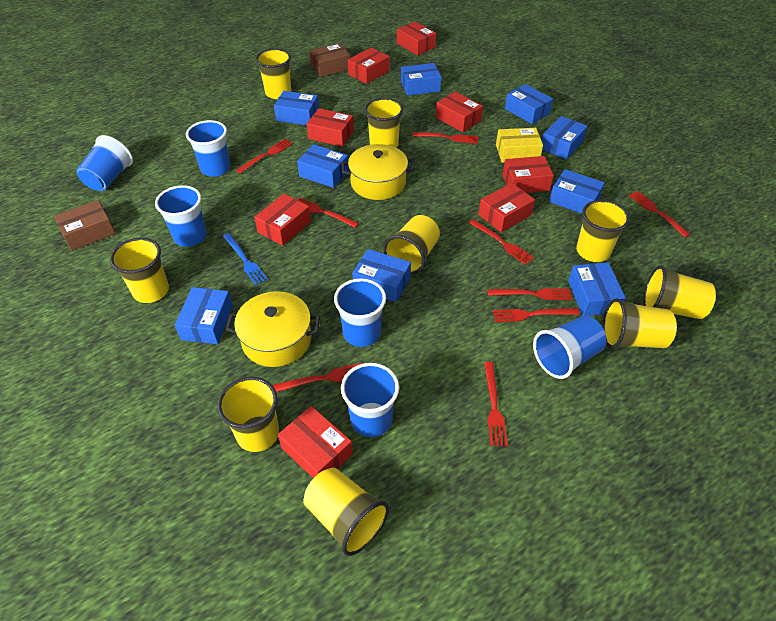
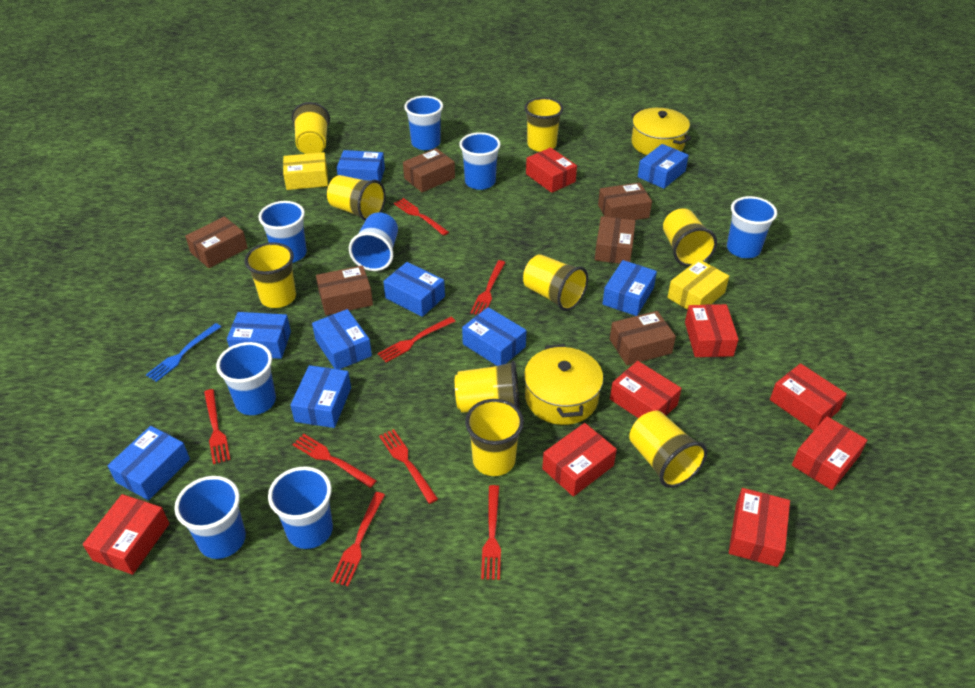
blue cup: [76,135,133,191] [155,185,207,247] [186,120,231,177] [334,278,386,347] [341,363,399,437] [533,316,607,379] = 6 -> [174,476,246,559] [216,342,276,415] [258,201,307,263] [268,466,333,549] [349,212,398,271] [404,96,443,150] [459,132,501,190] [727,196,777,258] = 8
brown box: [54,200,116,251] [309,43,350,77] = 2 -> [185,217,248,268] [316,265,373,315] [403,148,455,192] [595,216,636,264] [598,182,652,220] [610,311,676,365] = 6
red fork: [236,139,293,174] [273,363,363,392] [297,197,359,228] [412,132,478,143] [469,219,534,265] [484,362,508,446] [487,288,572,300] [493,308,580,322] [629,191,691,237] = 9 -> [204,389,230,464] [292,434,377,488] [331,492,385,586] [378,317,456,363] [379,429,438,504] [394,198,449,236] [470,260,506,314] [481,485,501,580] = 8
yellow box: [496,128,543,163] = 1 -> [283,152,328,190] [667,259,729,310] = 2

